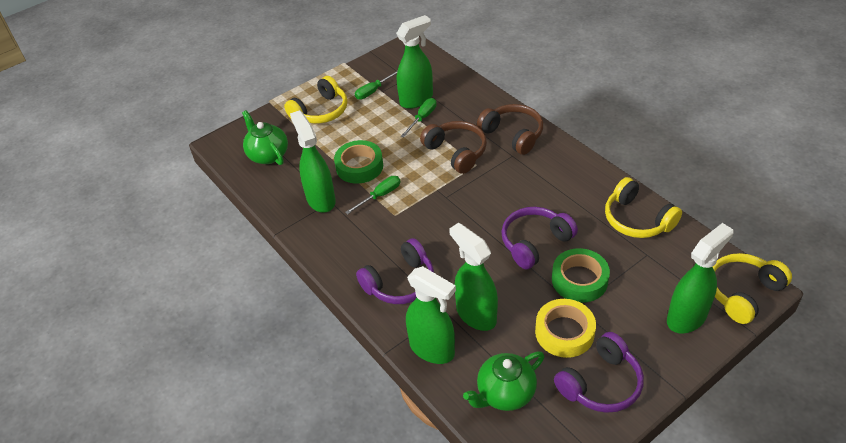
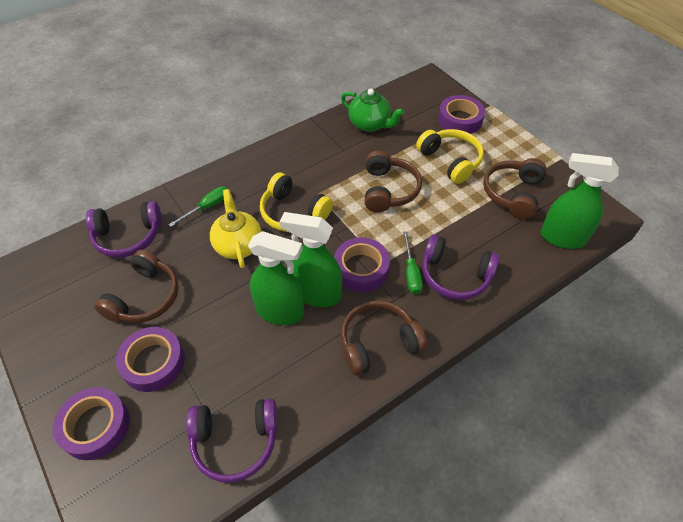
brown headphones: [420,121,487,174] [477,104,543,155] = 2 -> [94,249,179,323] [341,301,427,376] [365,150,422,212] [483,158,547,219] = 4
green screwdriver: [345,176,400,215] [355,70,398,100] [401,98,437,137] = 3 -> [168,186,227,227] [403,231,423,294] = 2
green spray bottle: [290,110,336,212] [396,15,433,109] [406,266,456,364] [449,223,498,331] [667,223,734,334] = 5 -> [248,231,304,325] [280,212,342,307] [541,153,619,249] = 3
green tape: [334,140,383,184] [552,248,610,303] = 2 -> none = 0
green teapot: [242,110,288,165] [463,351,544,411] = 2 -> [341,89,404,132] = 1
purple tape: none = 0 -> [53,387,130,460] [116,327,185,392] [334,237,390,292] [438,95,485,134] = 4
yellow headphones: [284,76,347,123] [605,177,682,238] [713,253,792,324] = 3 -> [260,172,333,232] [416,129,484,184] = 2
yellow tape: [535,299,596,358] = 1 -> none = 0
yellow teapot: none = 0 -> [210,189,262,268] = 1

